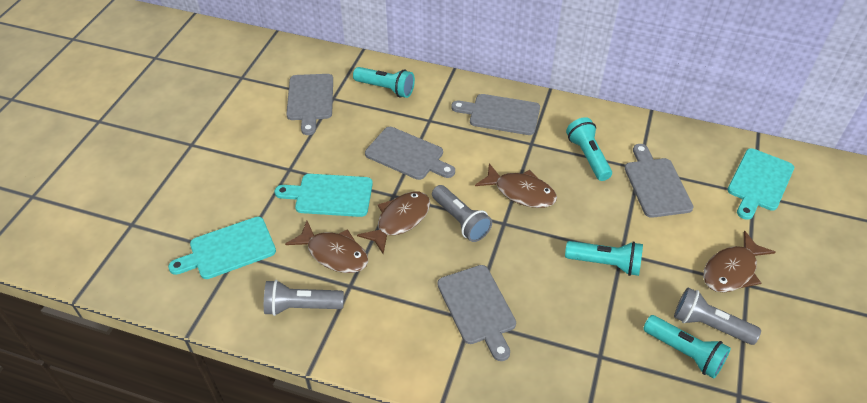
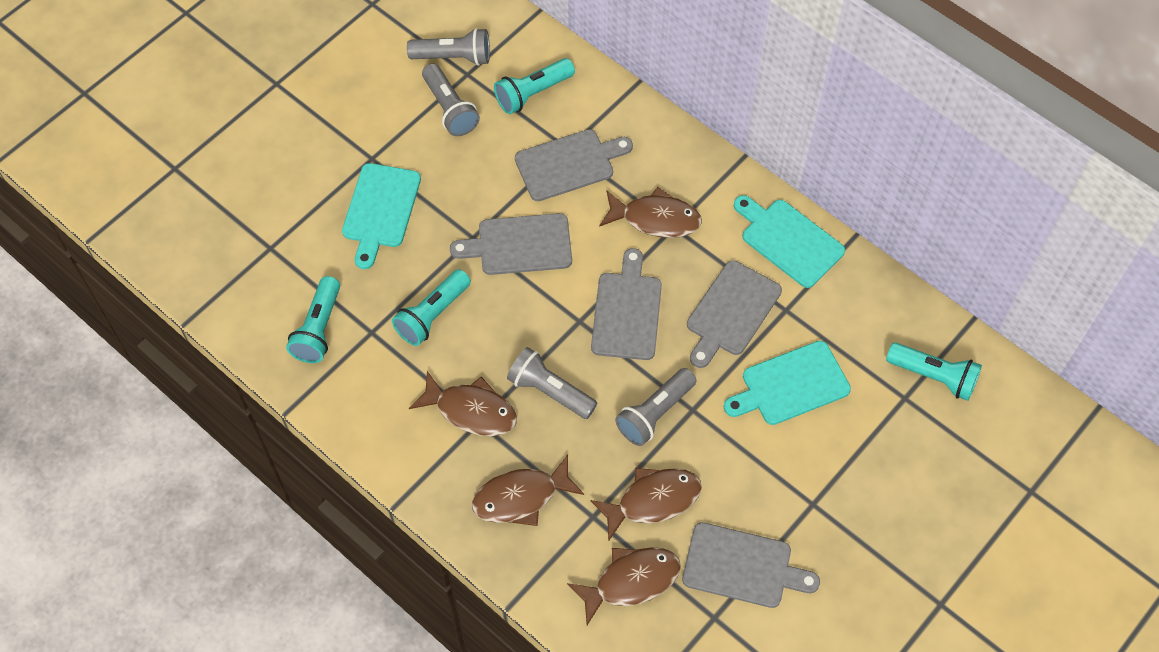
brown fish: [285,221,368,273] [357,192,430,254] [475,163,557,208] [703,231,776,293] = 4 -> [409,371,517,436] [472,455,584,526] [567,547,681,625] [590,468,702,541] [599,187,702,238] = 5
grey flashlight: [264,280,344,316] [432,185,492,242] [674,288,761,345] = 3 -> [407,28,490,66] [422,63,480,136] [507,347,597,419] [615,368,696,446] = 4

